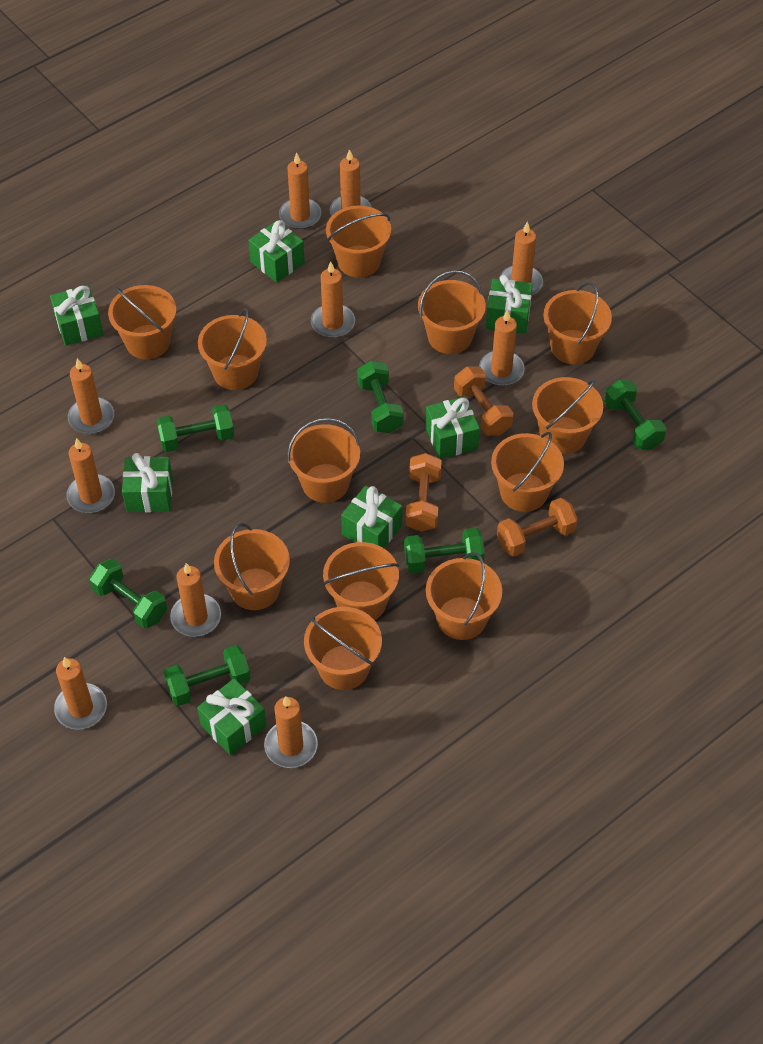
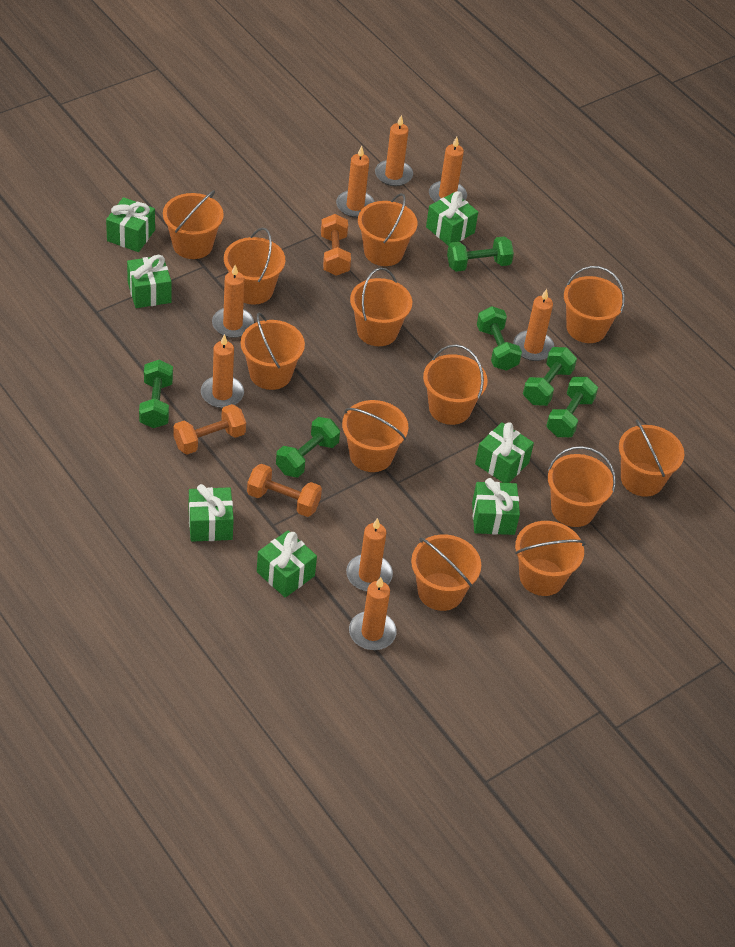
orange candle: [54,657,107,730] [66,438,115,513] [68,358,114,434] [170,563,221,637] [264,696,318,768] [279,153,321,229] [311,262,355,338] [330,149,372,216] [479,310,525,386] [500,221,543,296] = 10 -> [201,334,244,408] [212,265,254,338] [336,146,375,218] [346,518,393,591] [349,577,397,650] [375,115,413,186] [429,137,467,202] [513,289,555,361] = 8

